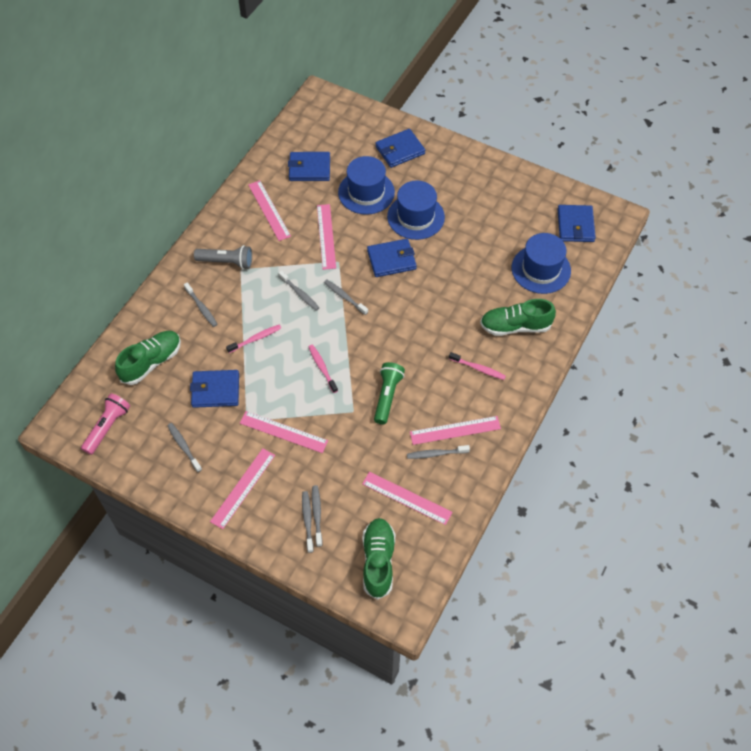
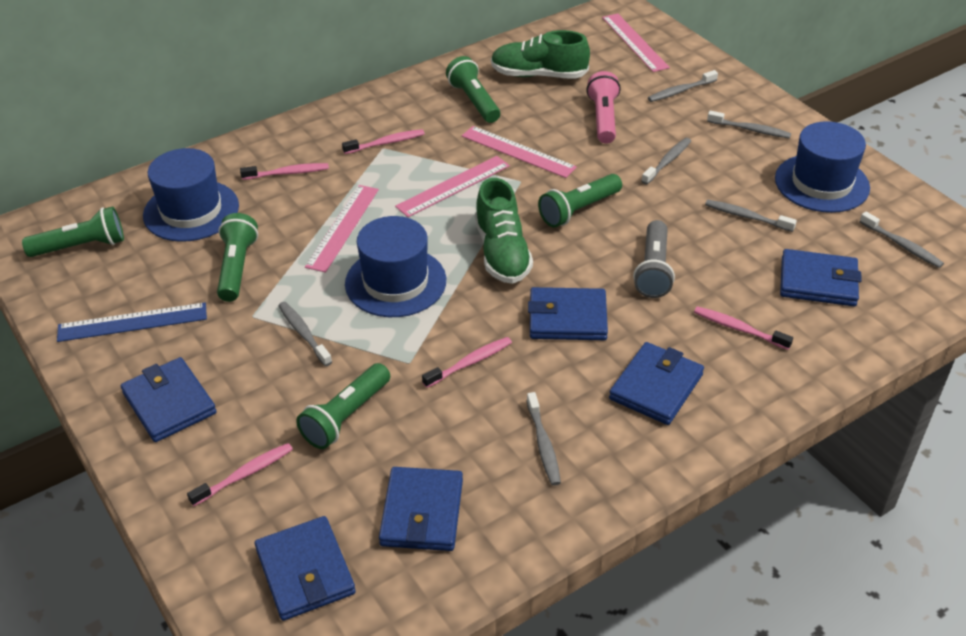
blue ruler: none = 0 -> [57,302,207,342] = 1
blue wallet: [190,370,239,408] [288,152,330,181] [367,239,417,277] [375,129,425,168] [558,205,596,242] = 5 -> [121,357,217,442] [255,516,356,621] [379,467,463,551] [528,287,608,340] [609,342,704,425] [780,249,862,306] = 6
green flashlight: [374,362,405,424] = 1 -> [22,206,124,257] [217,213,258,302] [296,363,390,449] [446,56,500,123] [538,174,622,227] = 5
green shoe: [115,331,181,385] [362,518,395,600] [480,299,556,336] = 3 -> [475,178,533,284] [491,30,590,79] = 2
pink ruler: [210,448,275,529] [240,411,328,453] [248,180,291,241] [317,204,336,270] [362,472,452,525] [410,416,501,445] = 6 -> [305,185,379,273] [395,156,510,217] [462,126,577,178] [602,13,670,72] = 4
pink toothbrush: [226,325,281,353] [308,344,338,393] [449,352,506,380] = 3 -> [187,443,293,506] [240,163,329,180] [342,129,425,154] [422,337,512,388] [694,306,793,350] = 5

